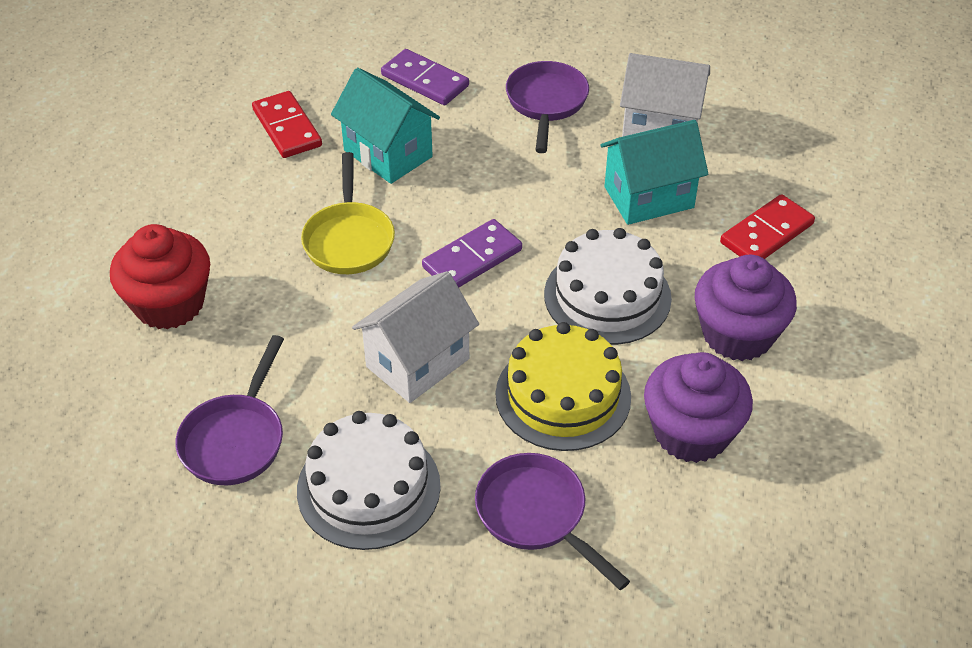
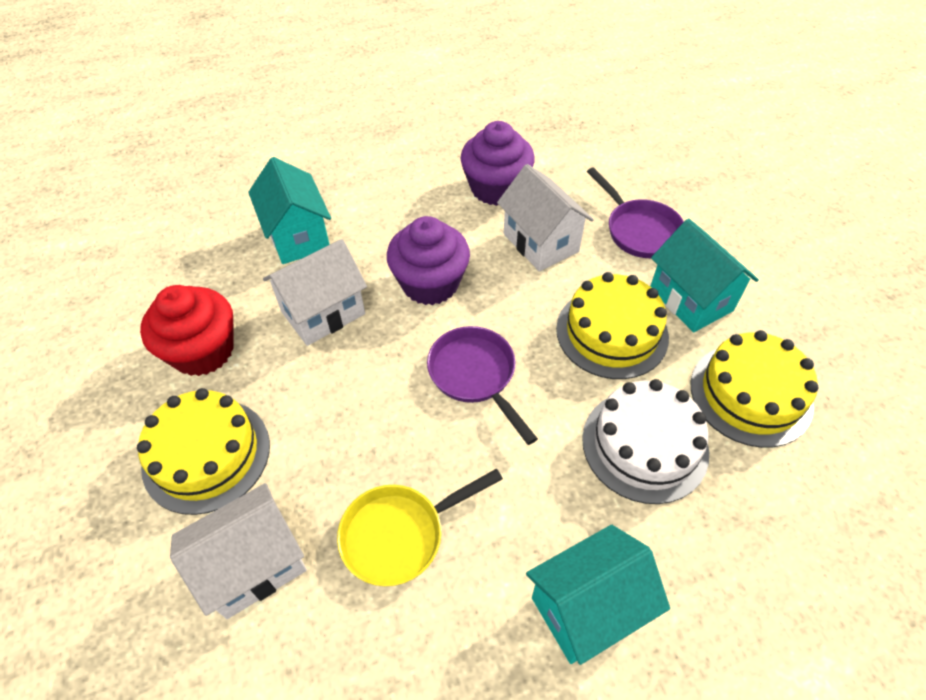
purple domino: [381,49,469,105] [422,219,522,287] = 2 -> none = 0
purple pan: [175,335,284,485] [475,453,630,590] [506,61,589,153] = 3 -> [427,326,538,445] [587,167,684,258] = 2
red domino: [252,91,322,158] [720,194,815,259] = 2 -> none = 0
turquoise house: [331,68,440,184] [600,120,708,225] = 2 -> [248,157,331,264] [526,525,670,665] [650,219,759,332] = 3
white cake: [297,411,441,550] [544,228,672,345] = 2 -> [582,379,709,504] = 1
white house: [352,271,479,403] [620,53,710,137] = 2 -> [170,483,307,619] [263,239,367,346] [497,164,594,272] = 3
yellow cake: [496,322,631,451] = 1 -> [137,388,270,515] [556,272,669,379] [691,330,818,448] = 3

